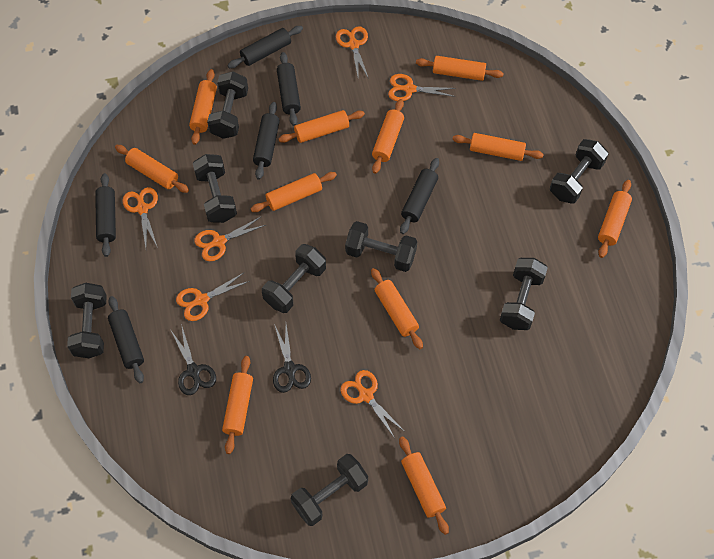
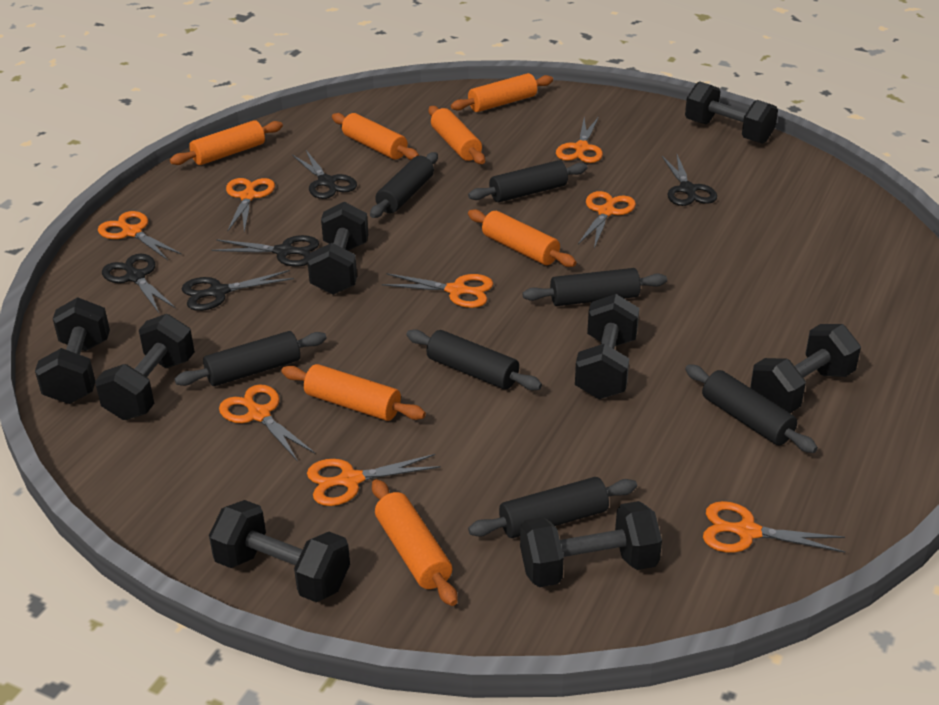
black rolling pin: [95,173,116,257] [108,296,144,383] [227,26,303,68] [253,102,280,180] [277,52,301,126] [400,158,439,234] = 6 -> [174,331,327,386] [370,152,438,218] [406,329,542,390] [468,160,587,202] [468,477,637,538] [522,268,667,306] [685,364,818,453] = 7
black scissors: [170,324,216,395] [273,324,311,393] = 2 -> [102,254,176,313] [182,270,294,311] [212,235,319,267] [292,150,357,199] [662,155,717,206] = 5
orange rolling pin: [115,145,189,193] [189,69,217,145] [222,356,253,454] [251,172,337,212] [278,110,365,143] [371,268,423,349] [372,99,404,174] [399,437,449,535] [416,56,504,81] [452,133,544,161] [598,180,632,258] = 11 -> [170,120,283,165] [281,364,426,421] [332,113,419,160] [372,479,457,606] [429,106,485,164] [451,73,553,112] [468,209,577,267] = 7
orange scissors: [122,187,158,248] [176,273,249,321] [194,217,266,261] [336,26,369,79] [340,370,404,438] [388,74,456,101] = 6 -> [98,211,182,260] [219,384,315,461] [226,178,275,232] [307,454,441,506] [382,273,493,308] [556,117,603,163] [578,191,636,249] [703,501,845,553] = 8

